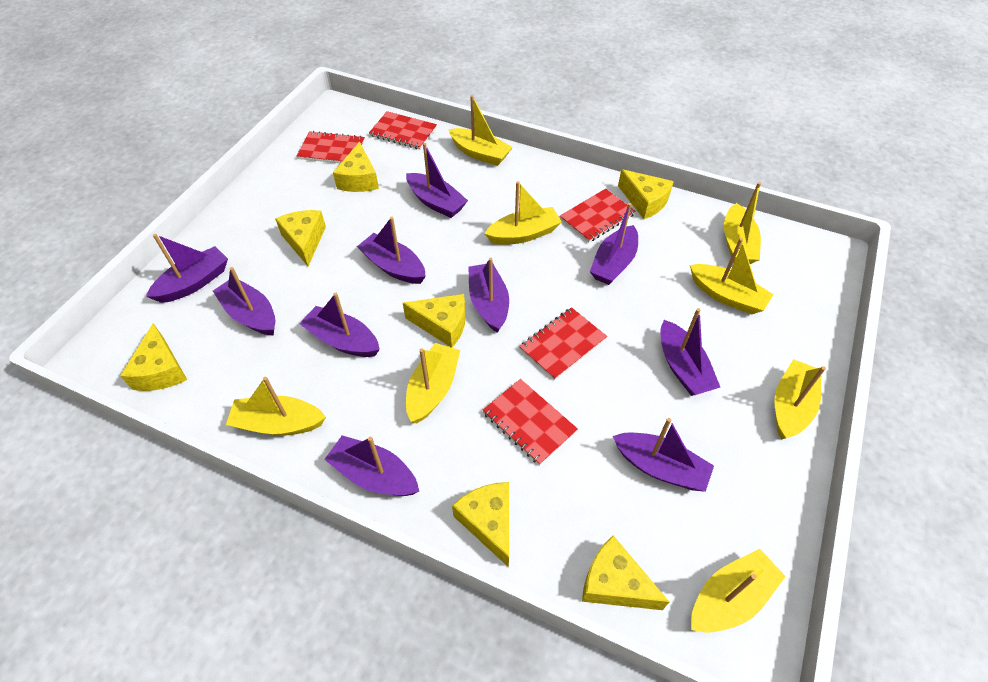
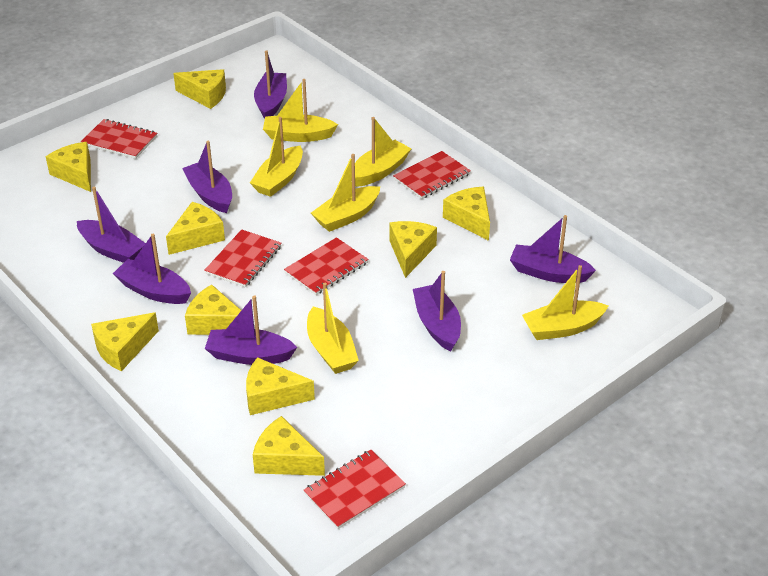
purple boat: [146,234,228,303] [213,267,275,336] [299,293,380,357] [324,435,419,496] [357,217,426,284] [406,143,468,218] [468,258,509,333] [590,203,638,285] [613,418,714,492] [660,308,720,396] = 10 -> [77,187,146,263] [113,234,191,304] [182,141,232,213] [205,295,297,365] [254,50,287,119] [413,271,461,352] [510,215,596,283] = 7
yellow boat: [226,377,326,436] [406,343,460,423] [448,95,513,166] [484,181,562,245] [690,238,774,314] [691,549,786,633] [724,182,761,264] [774,359,826,440] = 8 -> [250,117,303,197] [263,79,338,142] [307,283,359,374] [311,154,380,232] [355,117,411,187] [522,265,609,340] = 6
yellow cheese: [120,323,187,391] [275,210,326,266] [333,142,379,192] [403,294,466,348] [452,482,509,567] [582,535,669,610] [618,169,674,219] = 7 -> [46,142,91,192] [91,313,159,371] [166,202,225,255] [173,69,226,109] [185,284,242,335] [246,357,315,415] [253,416,325,476] [390,221,437,278] [443,187,490,241] = 9

